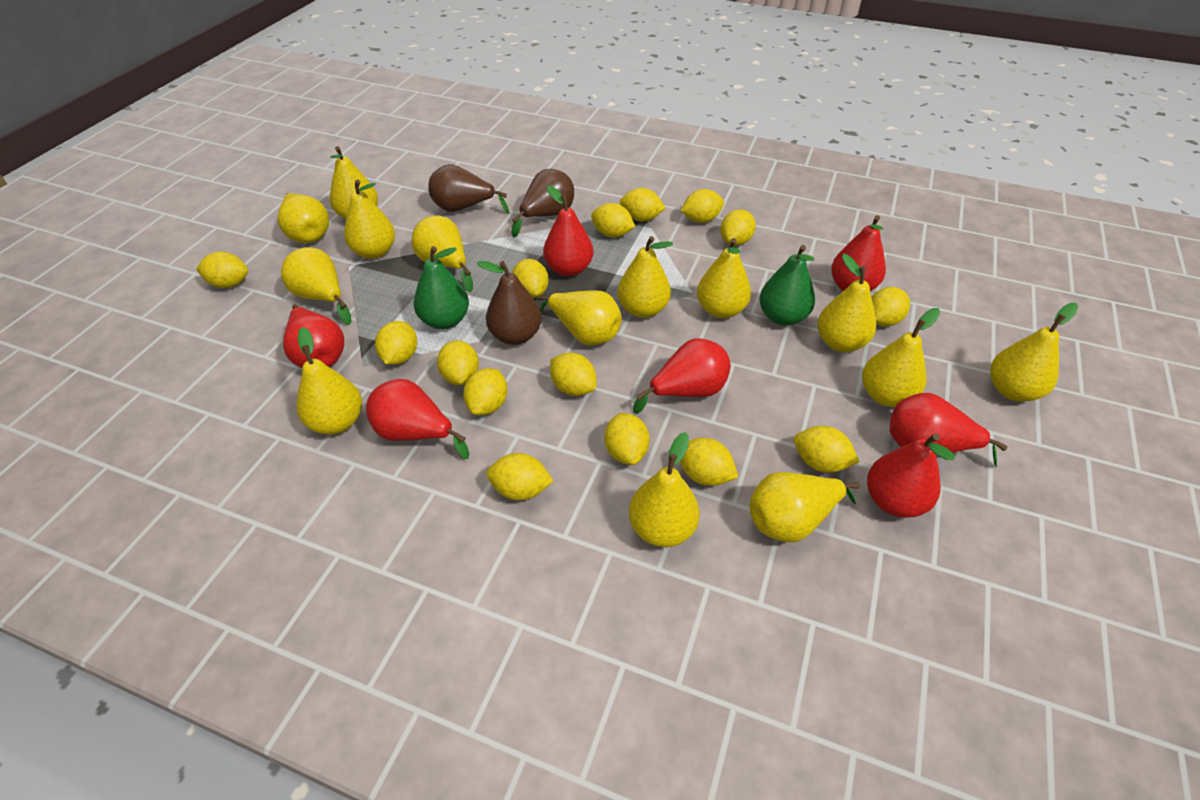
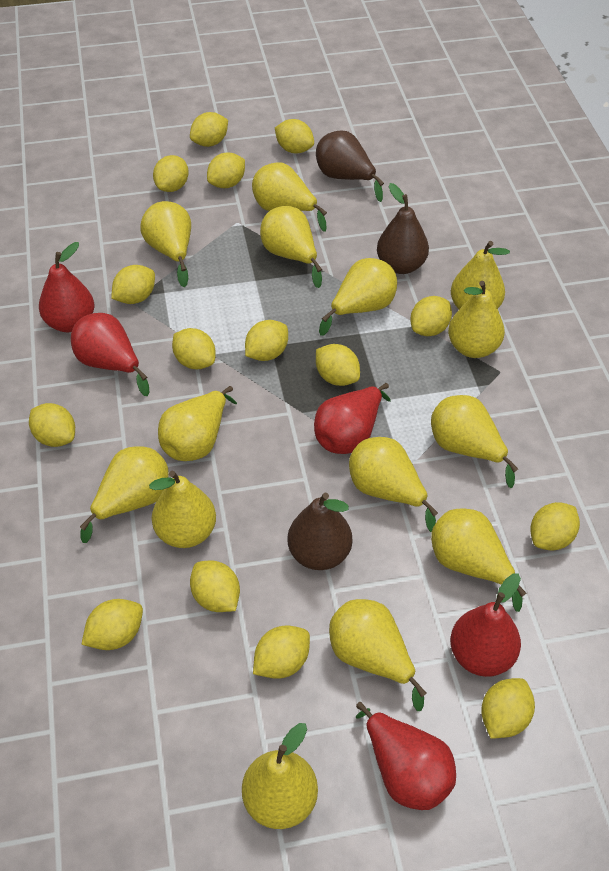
green pear: [414,246,469,329] [760,245,815,326] = 2 -> none = 0
red pear: [283,304,344,368] [366,379,469,459] [543,185,593,276] [633,338,731,414] [831,215,886,291] [867,433,955,518] [890,393,1008,467] = 7 -> [39,242,94,332] [71,313,149,396] [314,383,391,454] [356,702,456,810] [450,573,521,677] = 5

